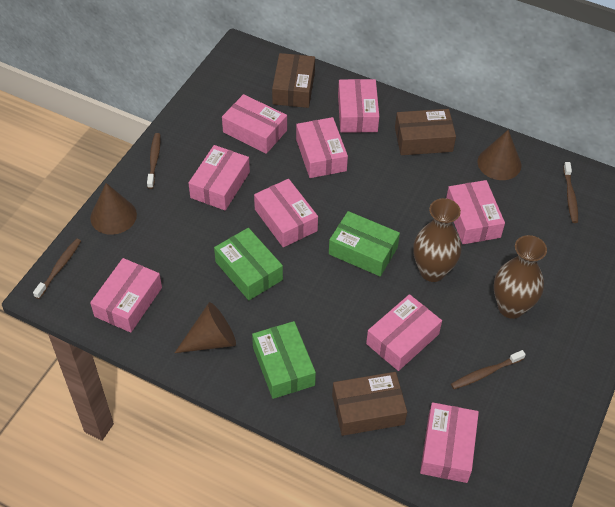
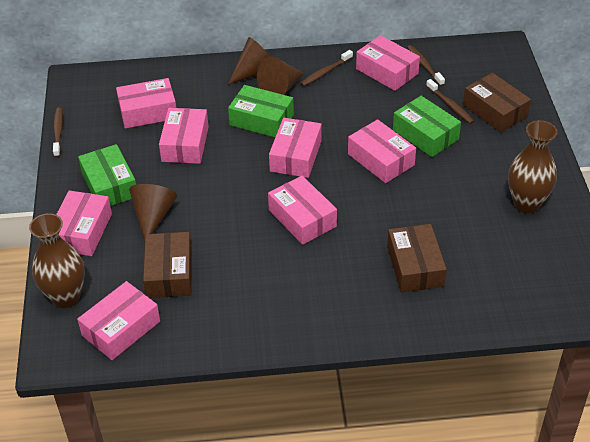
pink box: [90,258,162,333] [188,145,250,211] [222,94,287,154] [254,179,318,247] [296,117,348,178] [338,79,379,133] [366,294,442,371] [420,402,479,483] [446,180,505,244] = 9 -> [56,190,112,256] [77,281,160,360] [116,78,176,129] [159,108,209,164] [268,176,337,245] [269,118,322,178] [348,119,416,183] [356,35,420,91] = 8

